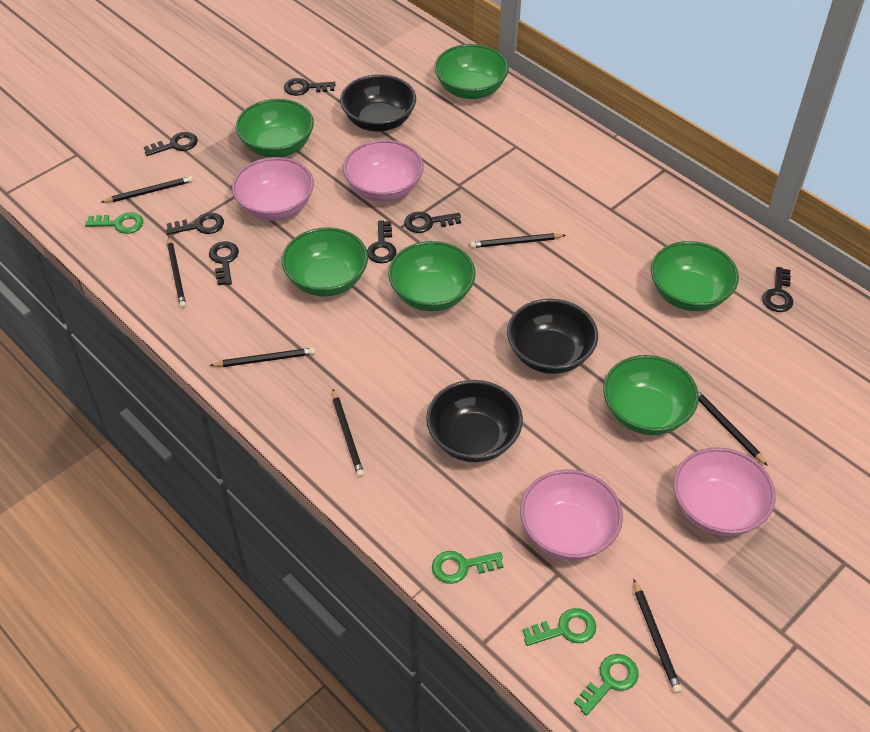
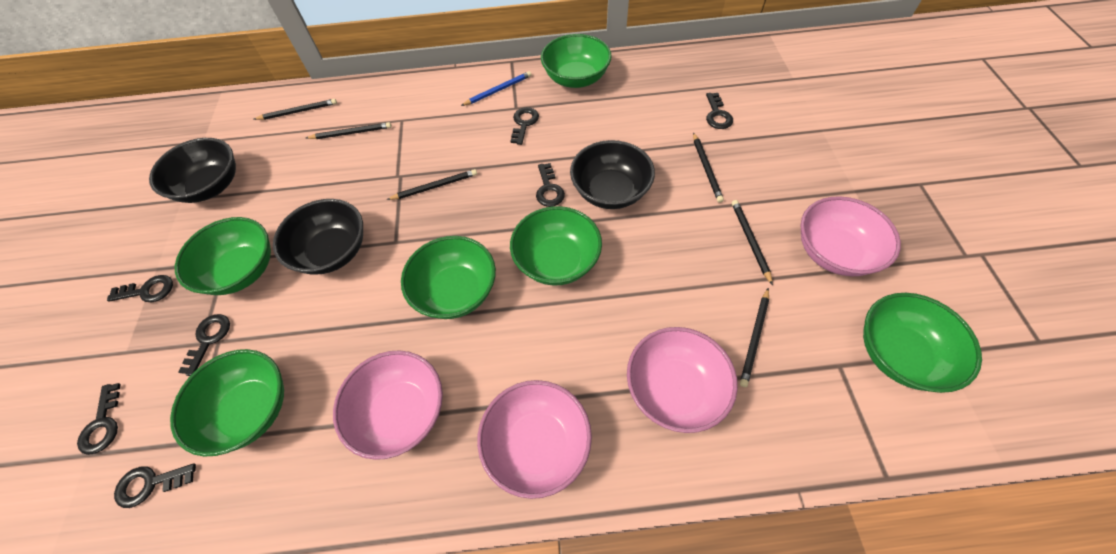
black pencil: [100,176,193,203] [167,236,186,308] [209,348,316,367] [332,390,364,478] [470,233,566,248] [633,579,682,693] [698,390,768,466] = 7 -> [253,99,337,120] [306,122,392,139] [387,169,477,200] [693,133,724,203] [732,200,773,285] [740,288,769,387] = 6
blue pencil: none = 0 -> [461,71,532,106] = 1
green key: [85,212,143,234] [432,551,504,584] [522,608,596,646] [574,654,639,716] = 4 -> none = 0

